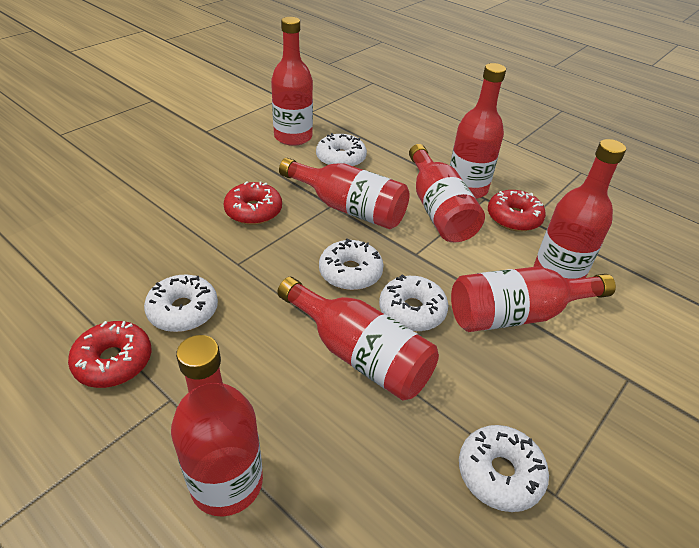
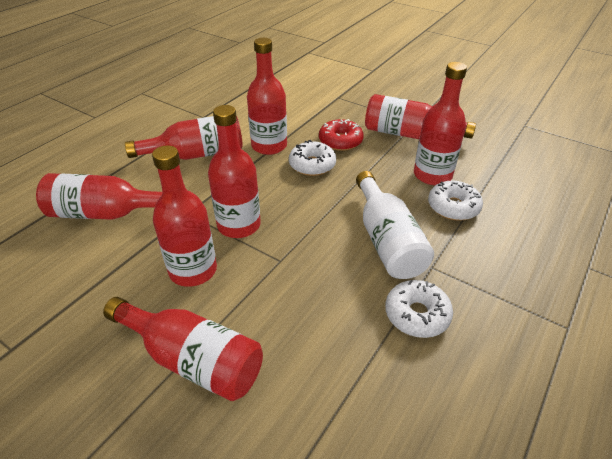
red donut: [68,321,152,388] [224,181,282,225] [488,190,546,232] = 3 -> [319,119,364,151] = 1
white bottle: none = 0 -> [356,171,434,279] = 1
white donut: [144,275,218,332] [316,133,367,167] [319,238,384,290] [379,274,448,331] [459,425,549,512] = 5 -> [289,140,336,176] [385,280,453,338] [428,181,483,221] = 3

